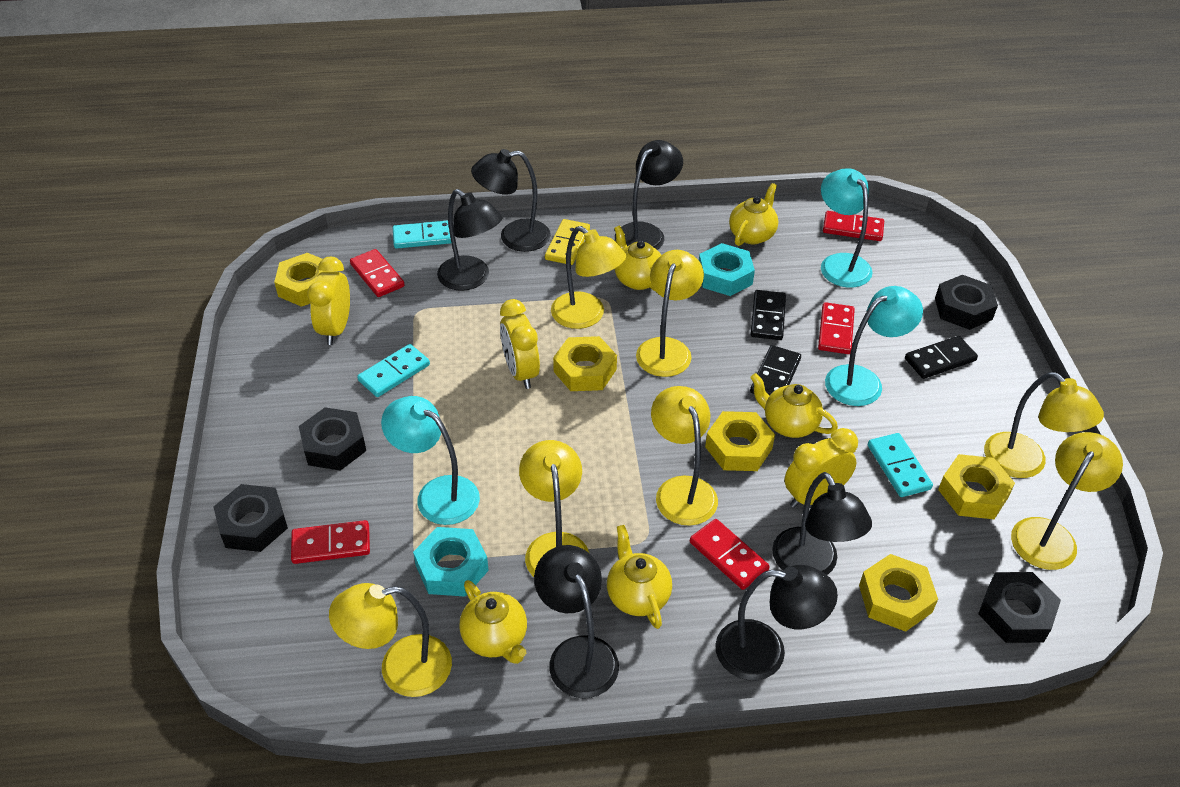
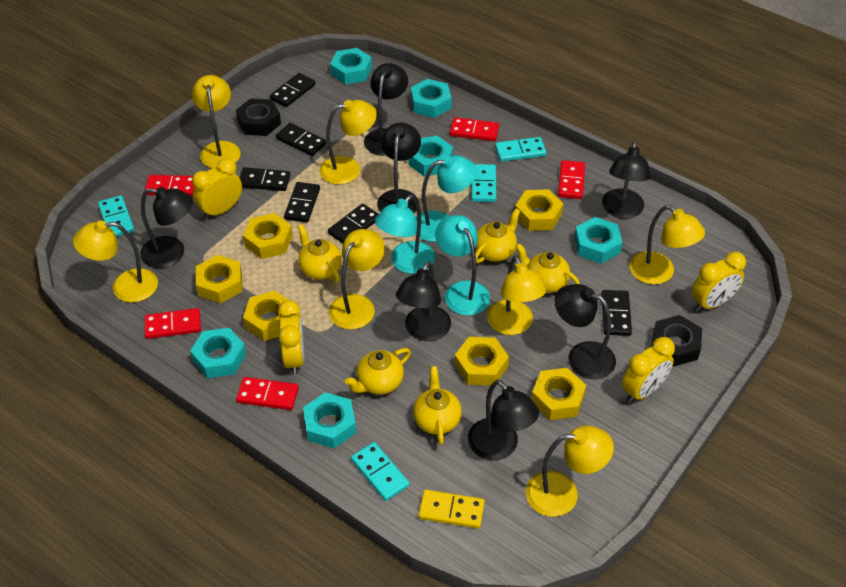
black domino: [750,290,786,340] [750,345,801,395] [905,336,978,379] = 3 -> [240,167,290,191] [270,73,316,107] [276,123,326,156] [284,182,320,223] [328,204,379,243] [601,290,632,336] = 6
black lamp: [437,189,502,291] [471,149,551,252] [534,545,619,698] [615,140,683,250] [715,565,838,680] [772,472,872,575] = 6 -> [140,187,193,268] [364,63,408,156] [377,122,421,213] [396,261,451,341] [468,380,539,460] [554,284,616,379] [602,140,651,219] = 7
black nut: [214,484,288,552] [299,407,366,471] [935,275,998,330] [978,572,1061,643] = 4 -> [236,98,281,136] [652,315,702,366] = 2
turquoise domino: [357,344,430,397] [393,220,451,249] [868,433,933,497] = 3 -> [98,195,134,237] [351,442,409,501] [471,164,496,202] [495,137,546,162] = 4
turquoise nut: [413,527,489,597] [699,243,755,296] = 2 -> [190,328,246,378] [303,392,356,448] [330,48,372,85] [408,136,453,176] [411,79,452,118] [574,217,623,264] = 6
yellow clock: [307,257,350,345] [500,299,540,389] [784,428,858,508] = 3 -> [192,158,242,219] [278,300,304,375] [622,337,675,403] [692,252,746,311] = 4
yellow nut: [274,253,323,307] [553,336,617,391] [705,411,775,471] [859,554,938,632] [938,454,1015,519] = 5 -> [196,255,242,303] [243,213,293,259] [243,290,289,341] [455,337,509,385] [515,189,563,231] [531,368,586,420] = 6

